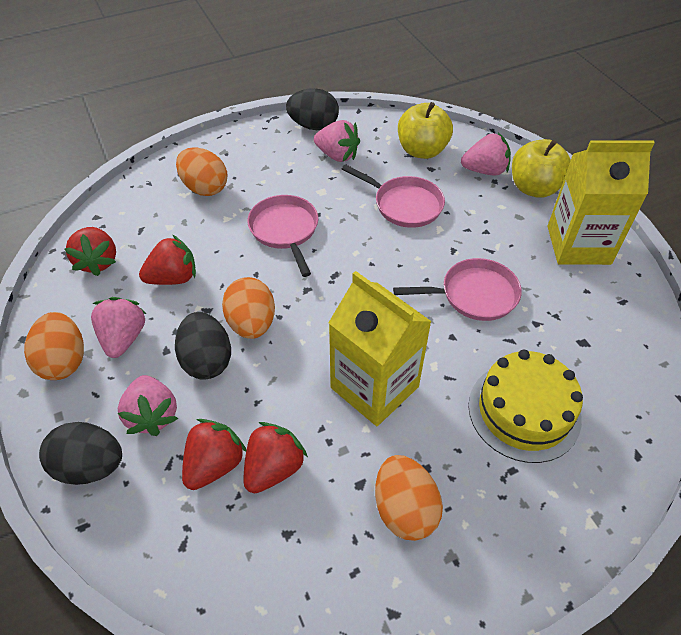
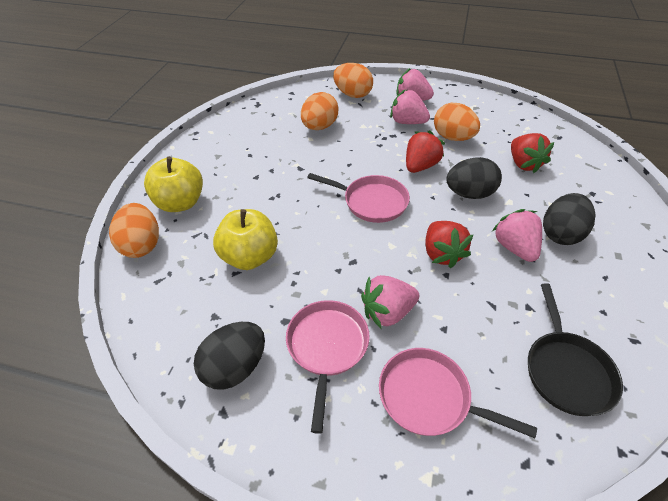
black pan: none = 0 -> [528,283,623,416] = 1
red strawberry: [65,227,116,276] [139,235,196,285] [182,419,246,490] [244,422,308,493] = 4 -> [406,130,445,173] [425,221,473,268] [511,133,554,173] = 3
yellow cake: [468,349,583,463] = 1 -> none = 0
yellow carton: [328,271,432,426] [548,140,655,265] = 2 -> none = 0

